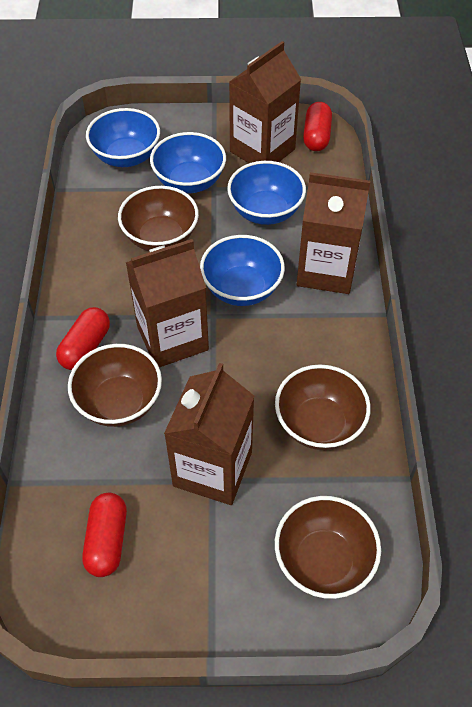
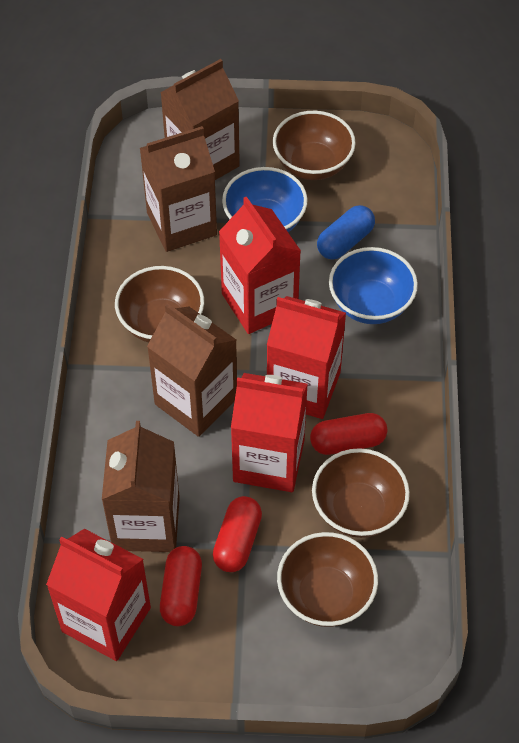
blue bowl: [86,108,160,167] [150,132,226,193] [200,235,285,306] [227,161,306,225] = 4 -> [222,167,308,232] [329,247,418,324] = 2
blue capsule: none = 0 -> [317,205,375,260] = 1
red carton: none = 0 -> [46,529,151,661] [219,196,301,334] [231,373,308,492] [267,296,346,419] = 4

